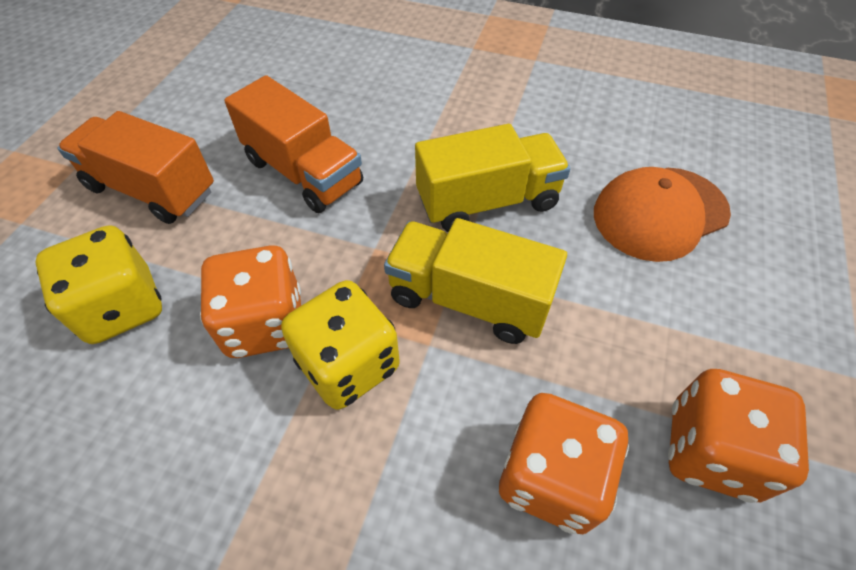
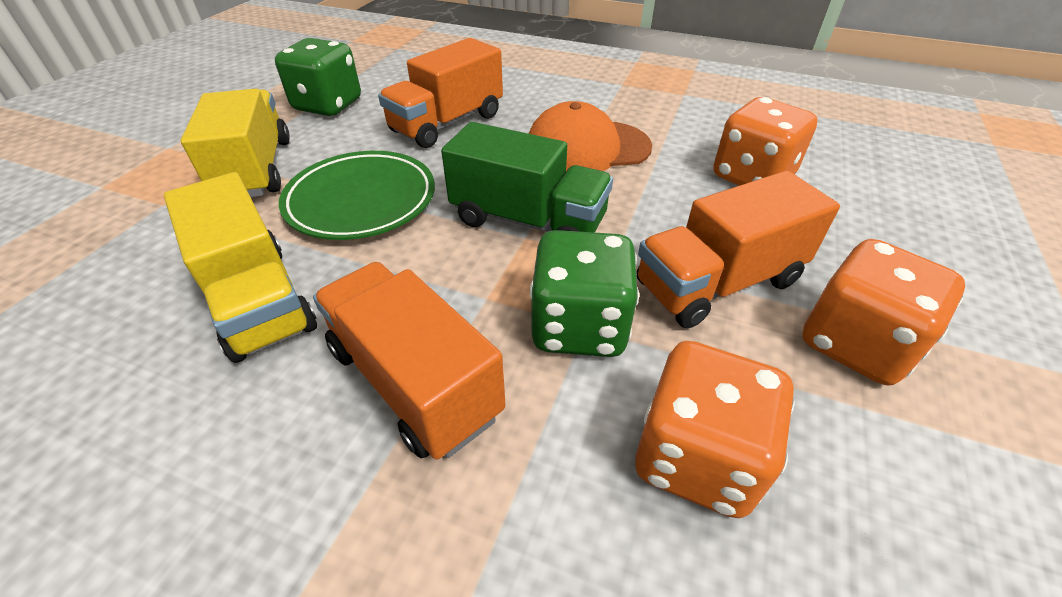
green dice: none = 0 -> [275,38,361,116] [530,230,639,357] = 2
green plate: none = 0 -> [279,151,435,240] = 1
green truck: none = 0 -> [441,122,613,233] = 1
orange truck: [57,111,214,224] [224,75,363,213] = 2 -> [313,262,506,460] [378,38,503,148] [637,171,840,328] = 3
yellow dice: [35,225,162,344] [281,280,400,410] = 2 -> none = 0

